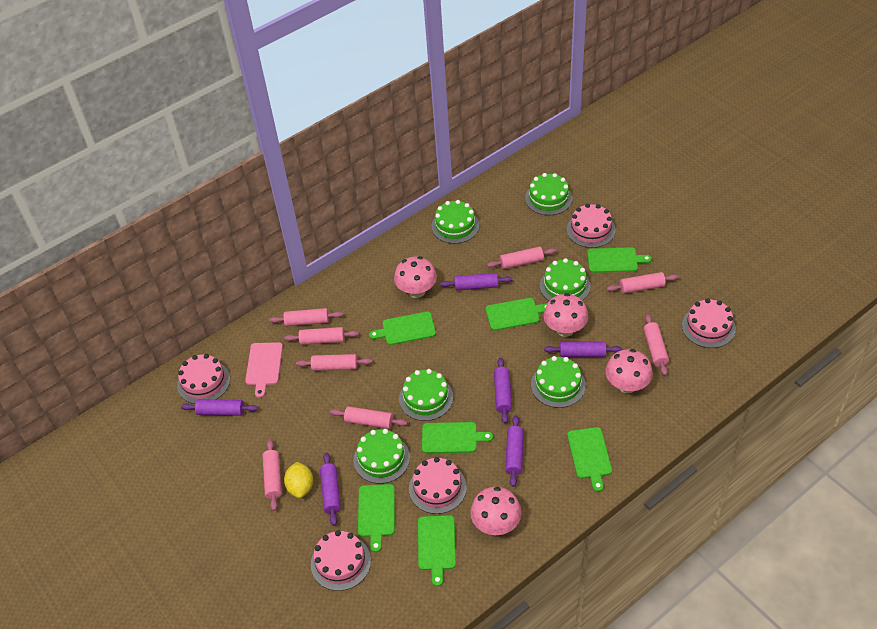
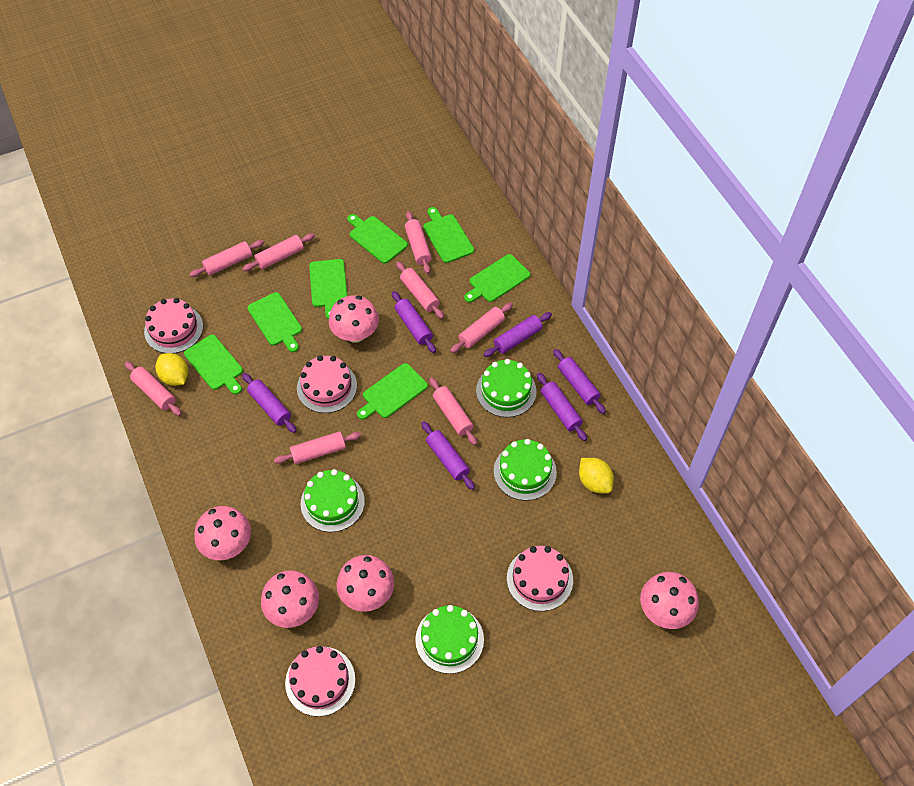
green cake: [353,429,410,484] [399,369,453,421] [432,200,479,244] [525,173,573,215] [531,356,586,408] [540,258,590,301] = 6 -> [300,469,365,532] [415,605,484,674] [476,359,537,417] [494,439,557,501] = 4
pink cake: [177,354,230,404] [311,530,371,591] [409,457,467,514] [567,204,616,248] [682,298,736,348] = 5 -> [144,298,203,353] [285,646,355,717] [297,355,357,413] [507,546,573,611] = 4
pink cutting board: [245,342,283,398] = 1 -> none = 0
pink mushroom: [394,256,437,298] [470,487,522,535] [543,293,588,337] [605,349,653,394] = 4 -> [194,506,251,560] [261,570,319,628] [329,295,379,343] [336,555,394,612] [640,572,699,629] = 5
yellow lemon: [284,462,313,498] = 1 -> [156,353,188,386] [579,458,614,493] = 2

